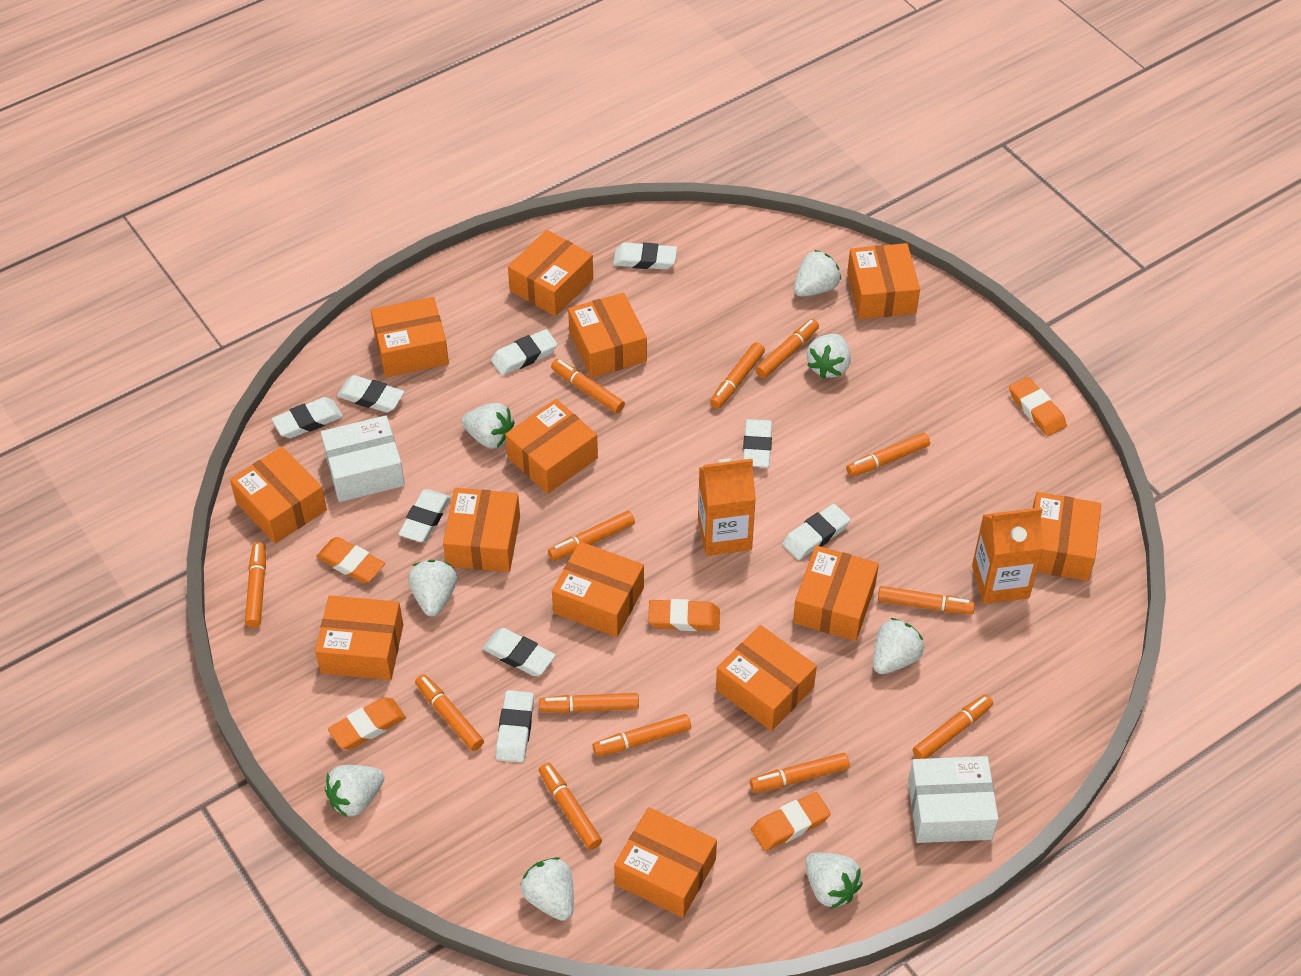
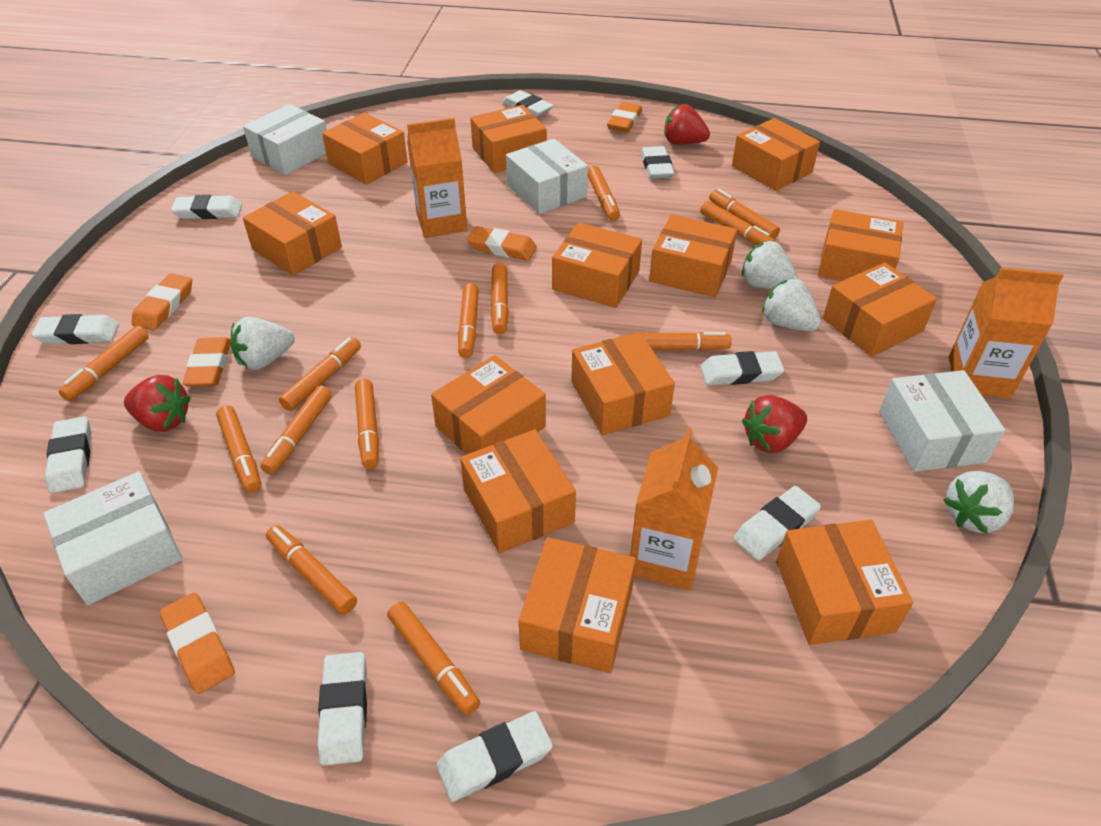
orange carton: [698,459,756,556] [972,507,1043,604] = 2 -> [407,118,467,238] [630,428,718,590] [949,267,1064,398] = 3
red strawberry: none = 0 -> [124,375,191,432] [664,104,710,145] [742,395,807,453] = 3
white box: [321,415,405,502] [908,756,998,843] = 2 -> [43,471,183,605] [243,104,327,175] [506,139,588,214] [879,370,1005,472] = 4
white strawberry: [325,765,385,818] [408,560,457,617] [462,403,515,449] [520,857,574,921] [794,250,841,297] [805,853,863,909] [807,334,851,379] [873,618,924,674] = 8 -> [231,317,295,370] [742,241,798,289] [762,278,821,331] [944,471,1014,533] = 4

